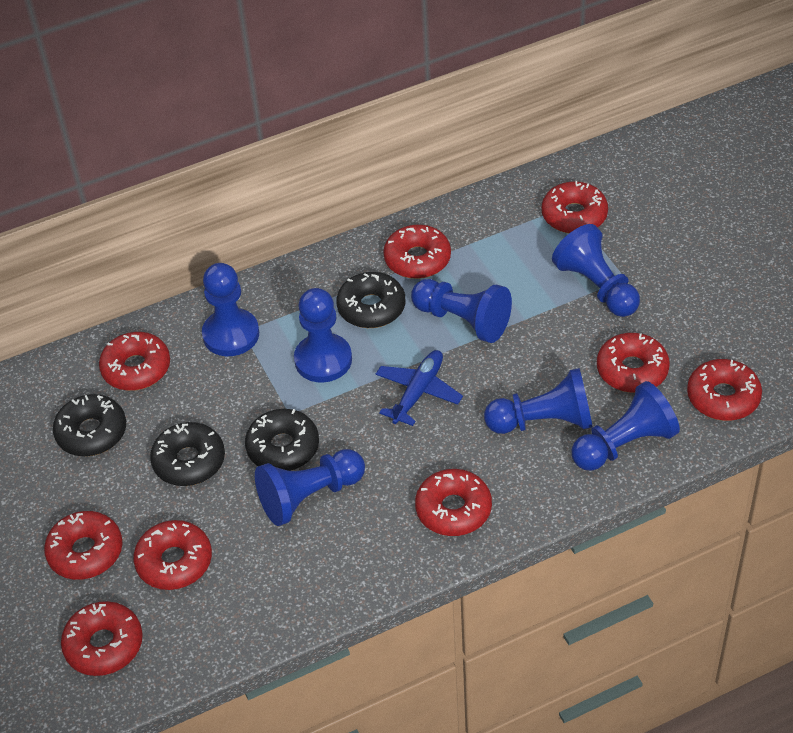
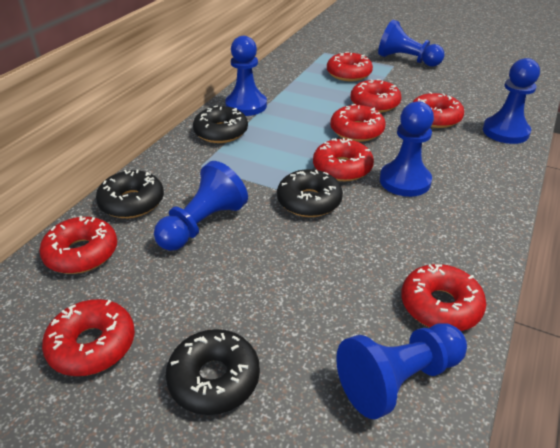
blue pawn: [202,263,259,356] [255,449,365,526] [294,288,352,383] [411,279,512,343] [484,368,593,434] [552,224,640,317] [571,381,680,471] = 7 -> [154,161,248,251] [225,36,267,116] [336,323,467,419] [378,20,445,67] [380,101,434,197] [483,58,540,144] = 6
blue plane: [376,350,463,426] = 1 -> none = 0
red donut: [44,511,122,580] [61,601,143,676] [99,332,170,391] [134,520,212,590] [383,225,451,279] [415,469,492,536] [542,181,608,233] [597,333,670,393] [687,359,762,421] = 9 -> [39,216,117,274] [42,299,135,376] [313,138,374,181] [327,52,373,81] [330,104,386,142] [350,79,402,113] [401,264,486,331] [413,92,464,128] = 8

